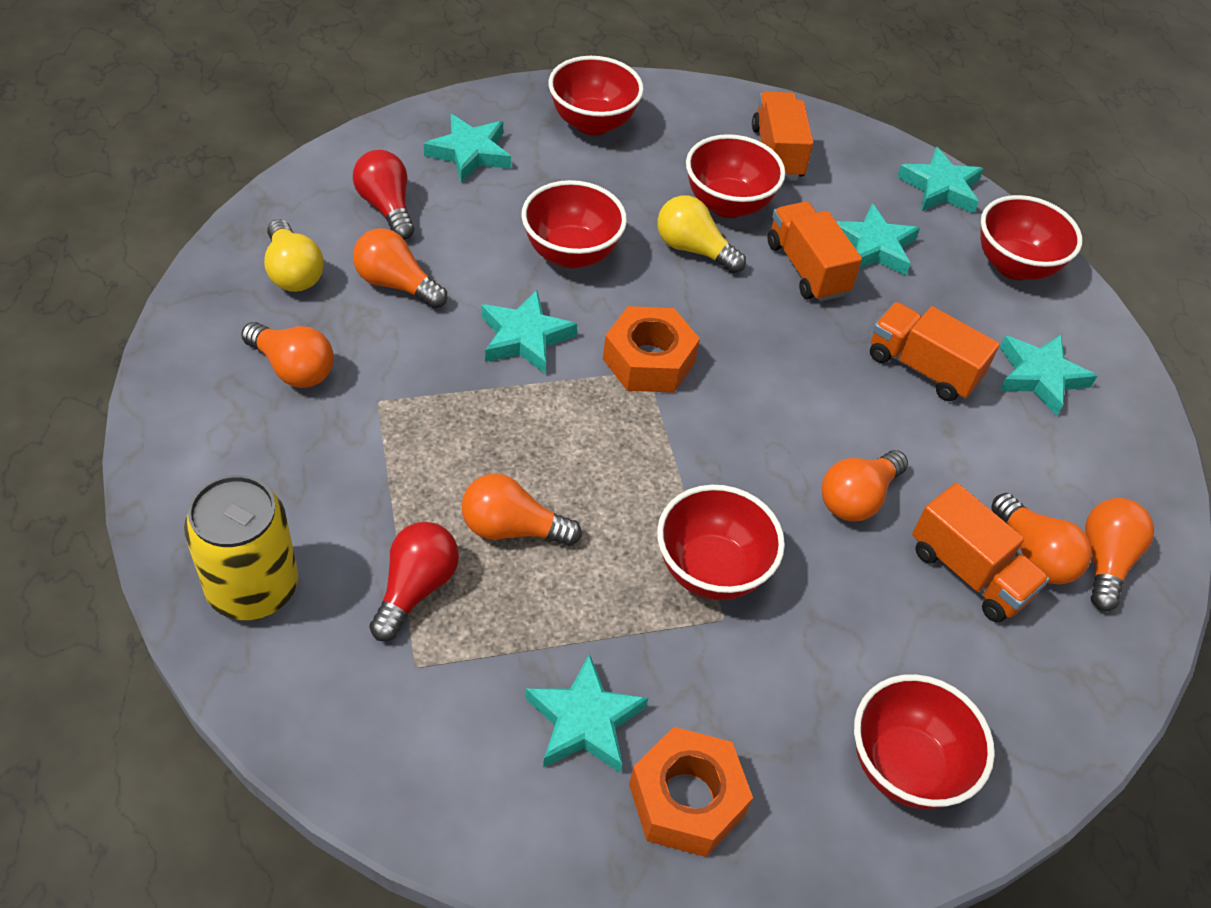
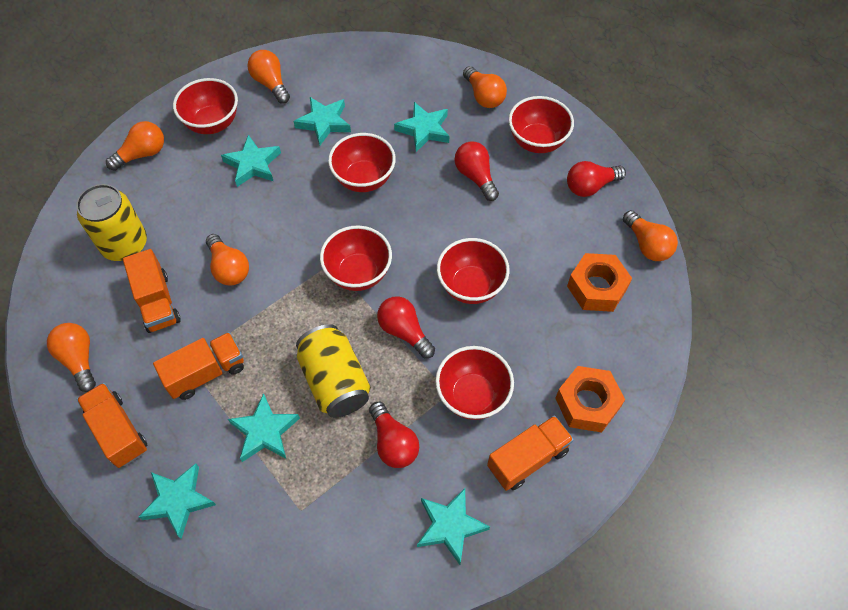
red light bulb: [353,150,414,240] [369,522,459,641] = 2 -> [369,402,419,468] [377,296,435,358] [454,141,499,201] [567,161,626,197] = 4
yellow can: [184,475,298,620] = 1 -> [76,184,147,261] [296,324,371,418] = 2
yellow light bulb: [264,219,324,292] [657,195,746,273] = 2 -> none = 0

